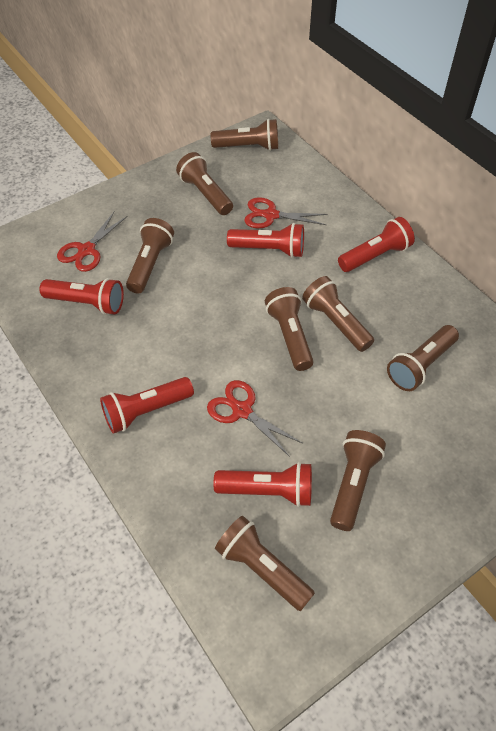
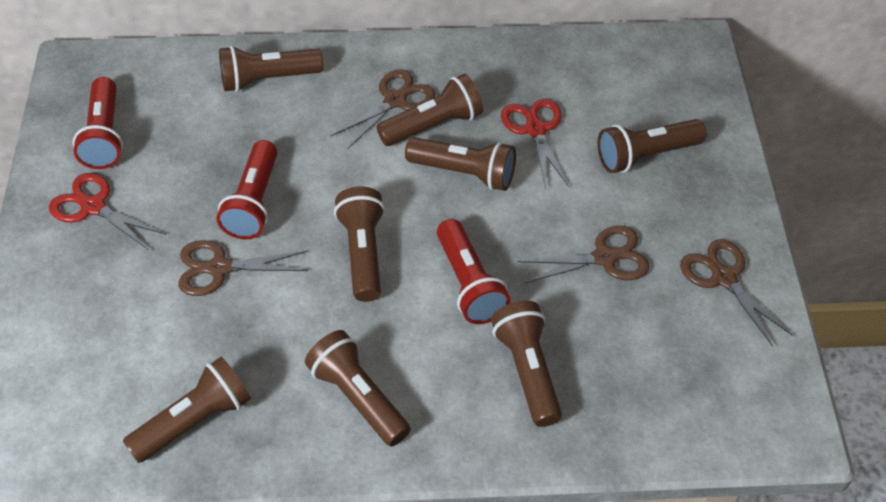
brown scissors: none = 0 -> [178,240,308,296] [331,69,435,149] [517,226,650,283] [680,239,793,347] = 4
red flashlight: [40,278,124,315] [100,377,194,434] [213,462,312,507] [227,223,304,258] [338,217,415,272] = 5 -> [73,77,123,169] [217,140,277,239] [437,219,511,324] = 3
red scissors: [57,212,128,272] [207,380,302,457] [244,197,328,228] = 3 -> [49,173,166,250] [501,99,569,189] = 2

